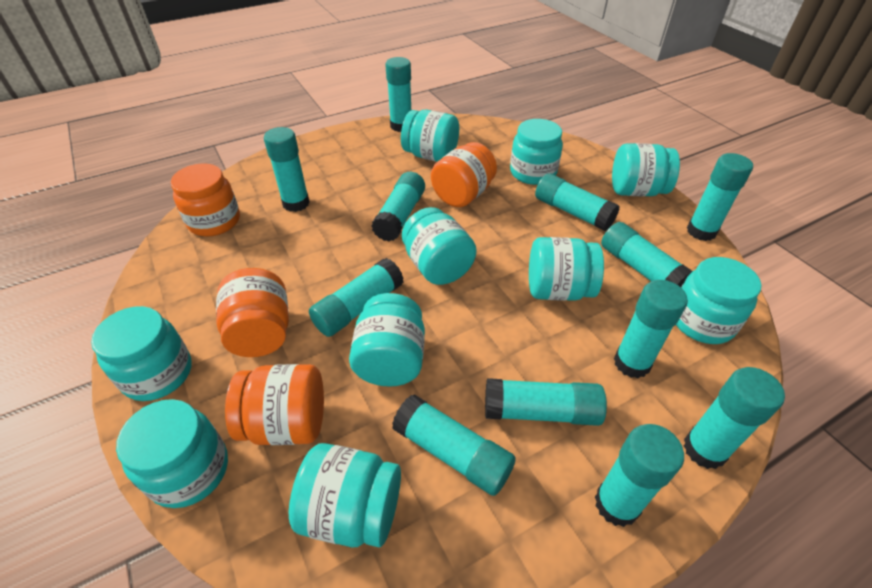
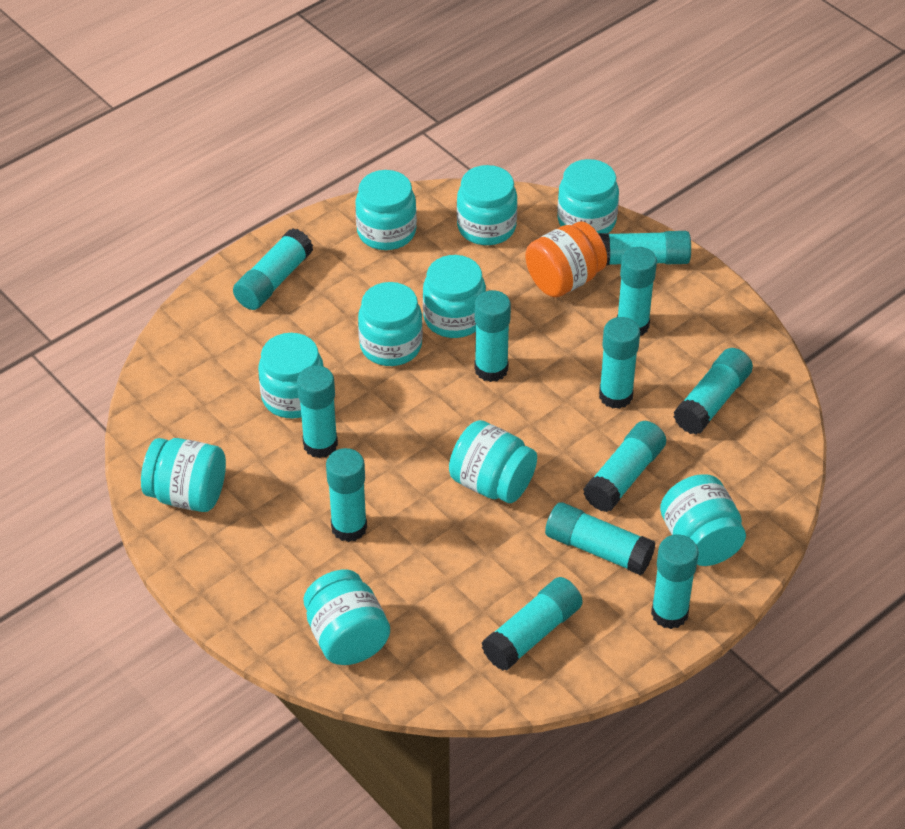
orange jar: [171,163,240,236] [216,268,289,357] [225,364,324,445] [431,142,497,207] = 4 -> [525,221,607,297] = 1

